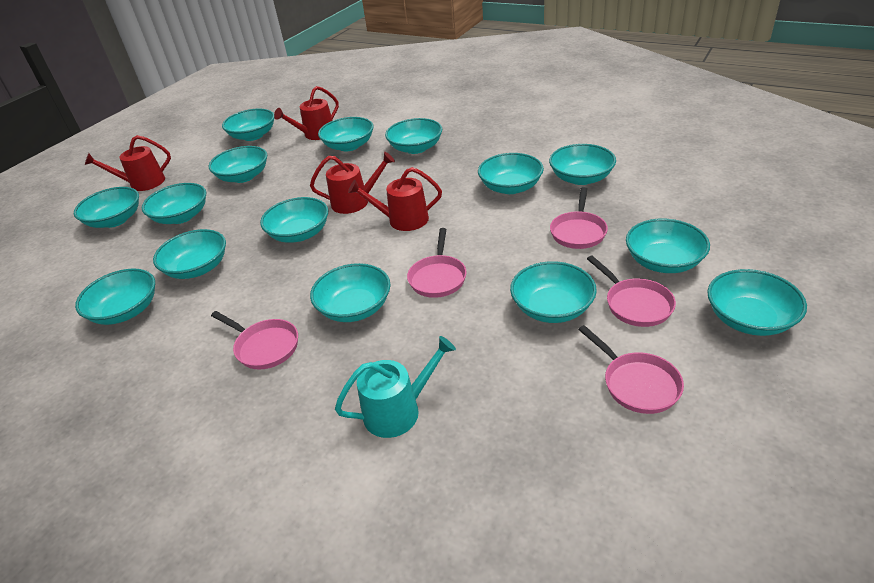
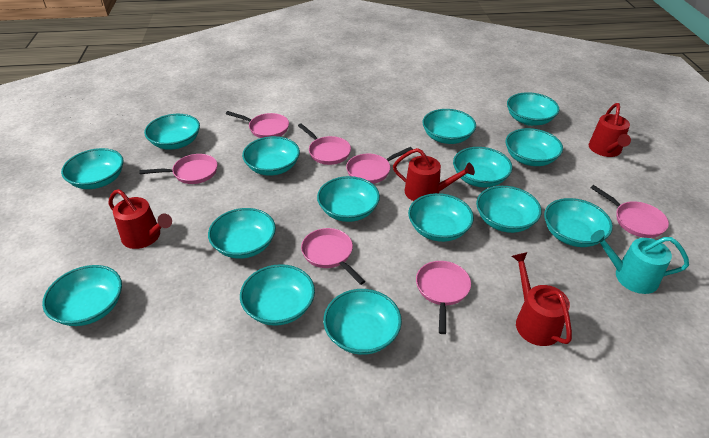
pink pan: [211,311,298,370] [407,228,466,298] [550,187,608,249] [578,325,684,414] [587,256,676,327] = 5 -> [139,154,217,184] [226,111,289,138] [298,123,351,165] [301,228,365,285] [346,147,413,184] [416,261,471,334] [591,185,669,238] = 7

